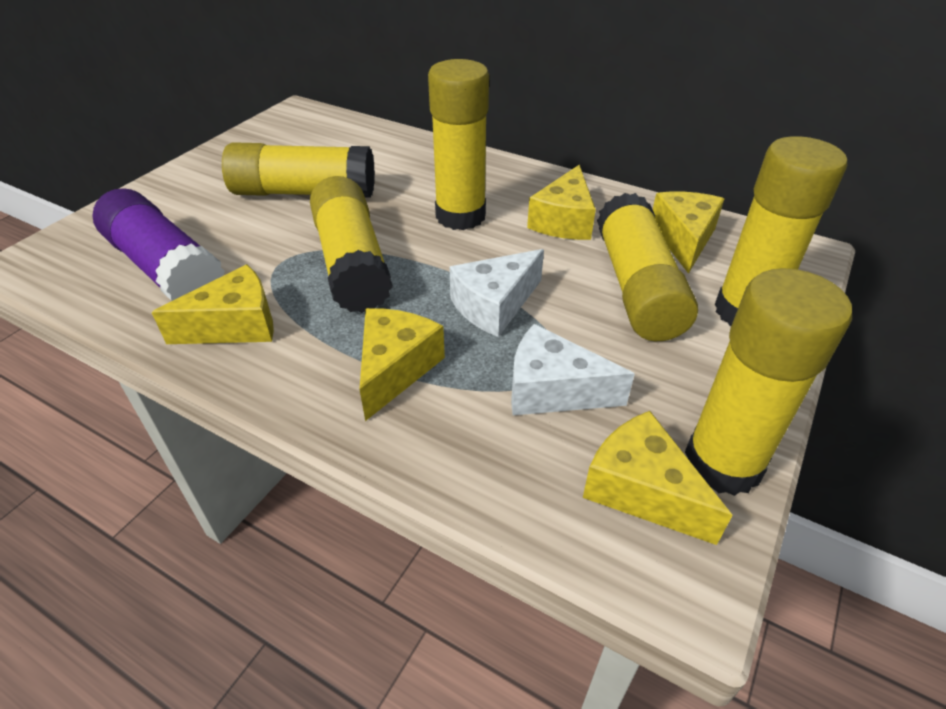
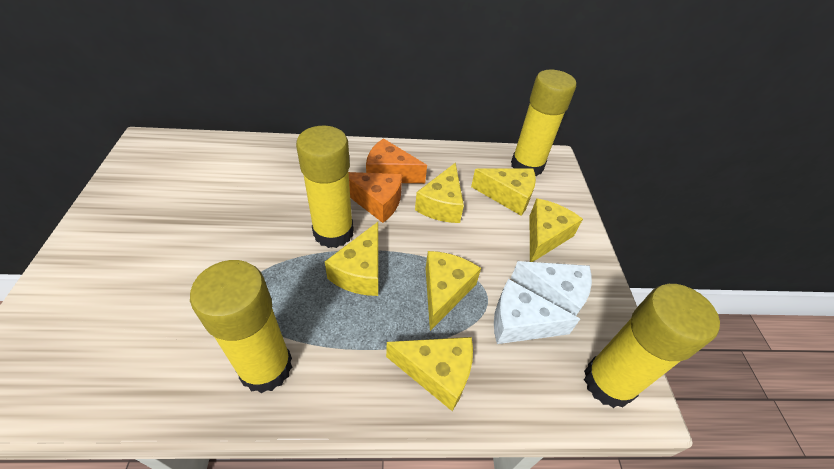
orange cheese: none = 0 -> [348,172,402,223] [366,138,427,183] = 2
purple glue stick: [93,188,225,301] = 1 -> none = 0
yellow cheese: [151,264,274,344] [360,308,445,421] [527,165,596,240] [583,411,733,545] [653,192,724,274] = 5 -> [325,222,378,296] [386,337,473,411] [415,162,464,223] [425,251,481,331] [471,168,536,216] [530,198,583,262] = 6
yellow glue stick: [222,142,375,198] [310,176,393,313] [428,59,489,230] [597,193,698,341] [685,268,852,496] [715,136,847,326] = 6 -> [190,260,292,393] [296,126,354,248] [511,69,576,176] [584,284,720,408] = 4

